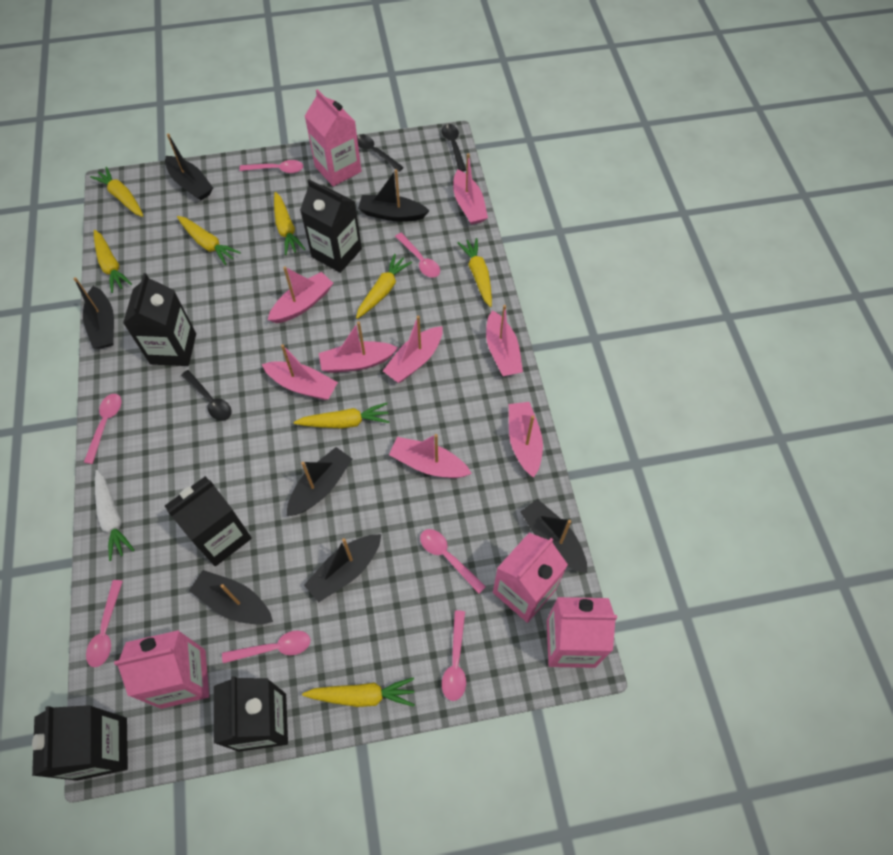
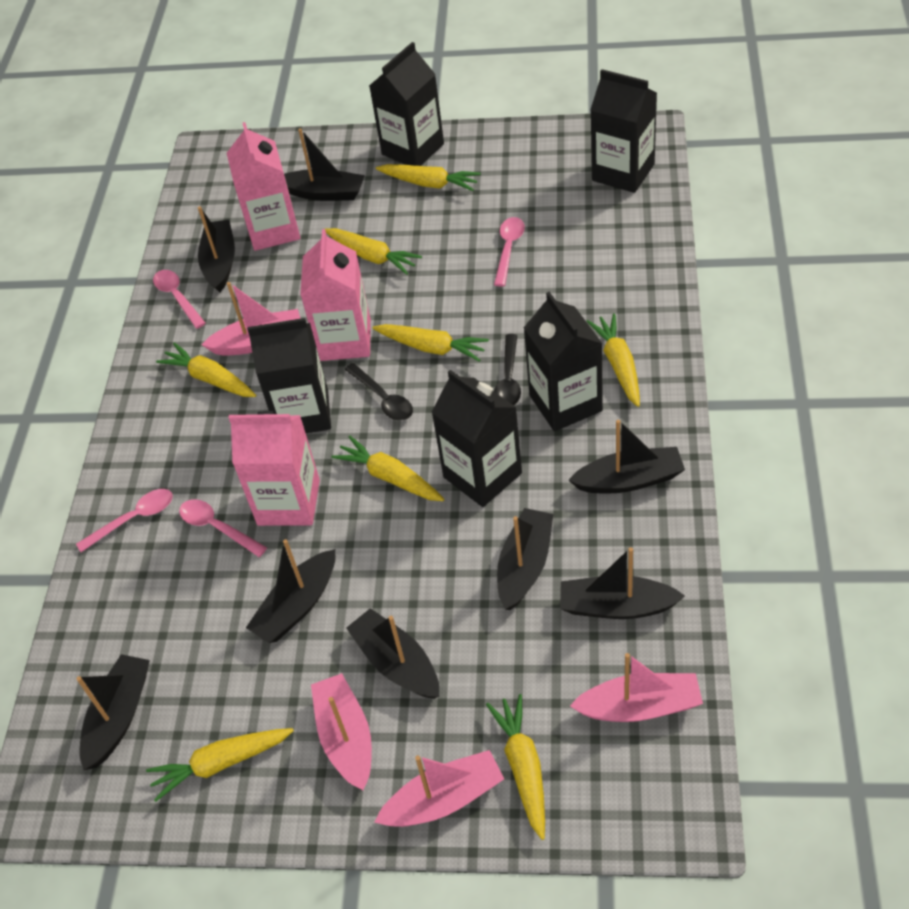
black boat: [74,277,114,349] [165,133,213,200] [189,570,273,625] [287,447,352,516] [304,534,381,602] [358,169,429,222] [520,499,587,573] = 7 -> [76,654,150,770] [198,206,235,293] [246,539,336,643] [284,128,365,201] [346,608,439,699] [497,508,554,610] [560,547,685,619] [568,420,685,493] = 8
black spoon: [181,370,231,421] [357,134,404,172] [442,124,466,172] = 3 -> [345,363,413,421] [494,334,521,405] = 2
pink boat: [262,344,338,400] [268,266,333,323] [319,322,398,373] [383,316,443,383] [389,434,472,478] [453,153,488,225] [486,305,523,376] [509,402,543,477] = 8 -> [201,282,301,356] [311,673,372,790] [374,750,504,827] [570,653,703,722] = 4
pink carton: [114,630,209,709] [305,89,361,187] [493,533,568,623] [547,597,617,668] = 4 -> [227,122,300,251] [228,411,320,526] [300,229,371,361] = 3
pink spoon: [84,394,121,464] [86,580,123,667] [222,630,311,663] [239,160,303,173] [395,233,440,278] [420,529,486,594] [442,610,466,701] = 7 -> [76,489,173,552] [153,270,206,329] [179,499,267,557] [494,217,525,287] = 4
white carrot: [95,470,134,561] = 1 -> none = 0

